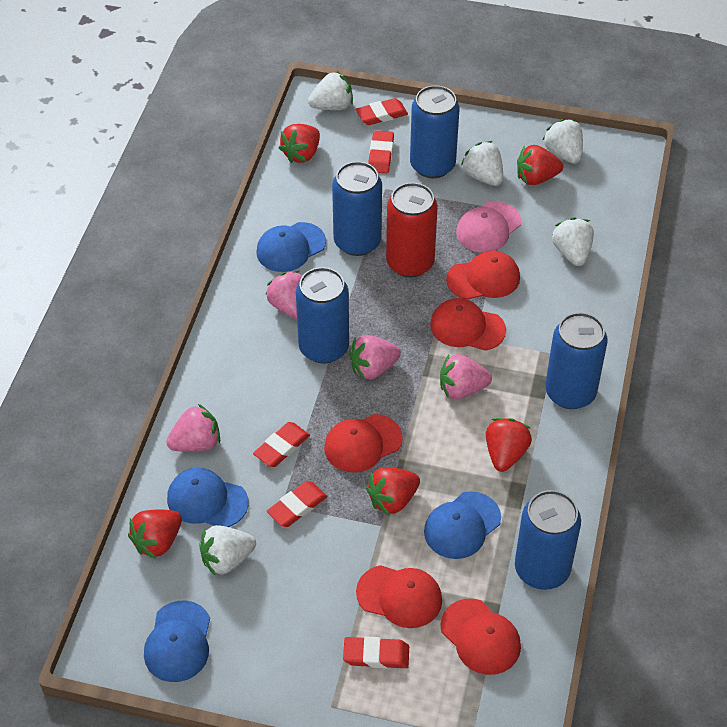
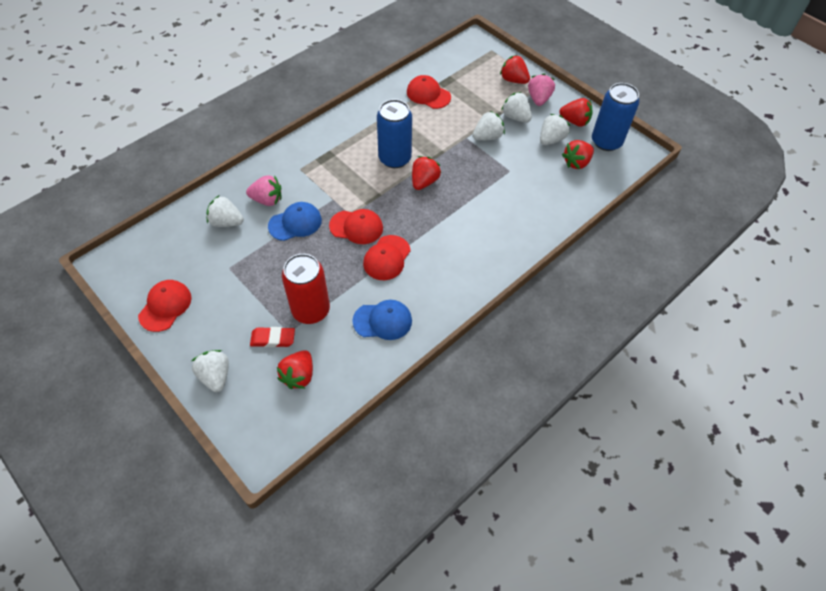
blue can: [296,267,349,364] [332,161,382,256] [410,85,460,178] [515,490,581,590] [545,312,607,409] = 5 -> [377,99,412,168] [592,83,639,151] = 2
blue cap: [144,601,210,682] [167,468,249,527] [256,222,326,272] [424,491,501,559] = 4 -> [268,202,322,241] [352,300,412,340] = 2
pink cap: [456,201,521,253] = 1 -> none = 0
pink strawberry: [166,404,220,452] [266,271,302,319] [349,335,401,380] [440,354,492,399] = 4 -> [246,175,282,206] [528,74,555,106] = 2
red cap: [324,414,403,473] [356,565,442,628] [430,298,506,351] [440,599,521,675] [446,250,520,300] = 5 -> [138,280,192,332] [329,209,383,244] [363,235,411,280] [407,75,451,109] = 4
red eraser: [253,422,310,467] [267,481,327,527] [343,636,409,669] [356,98,408,125] [368,130,394,174] = 5 -> [250,327,295,347] = 1

